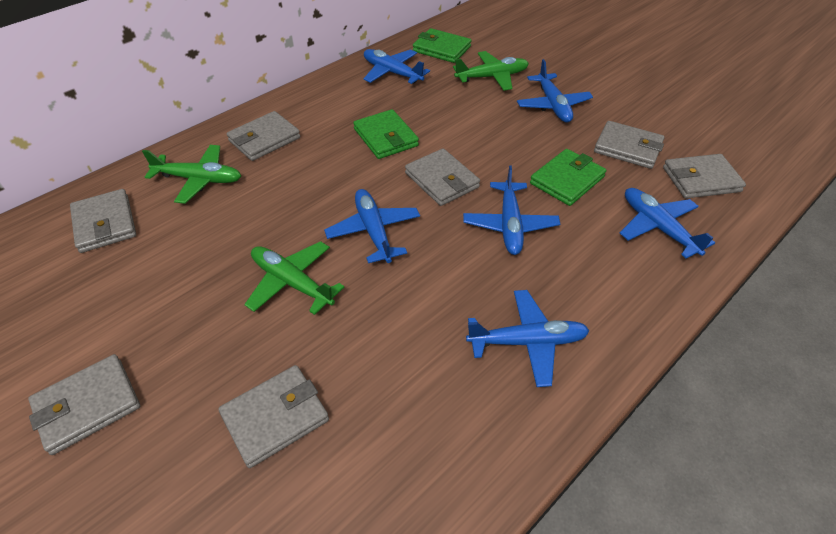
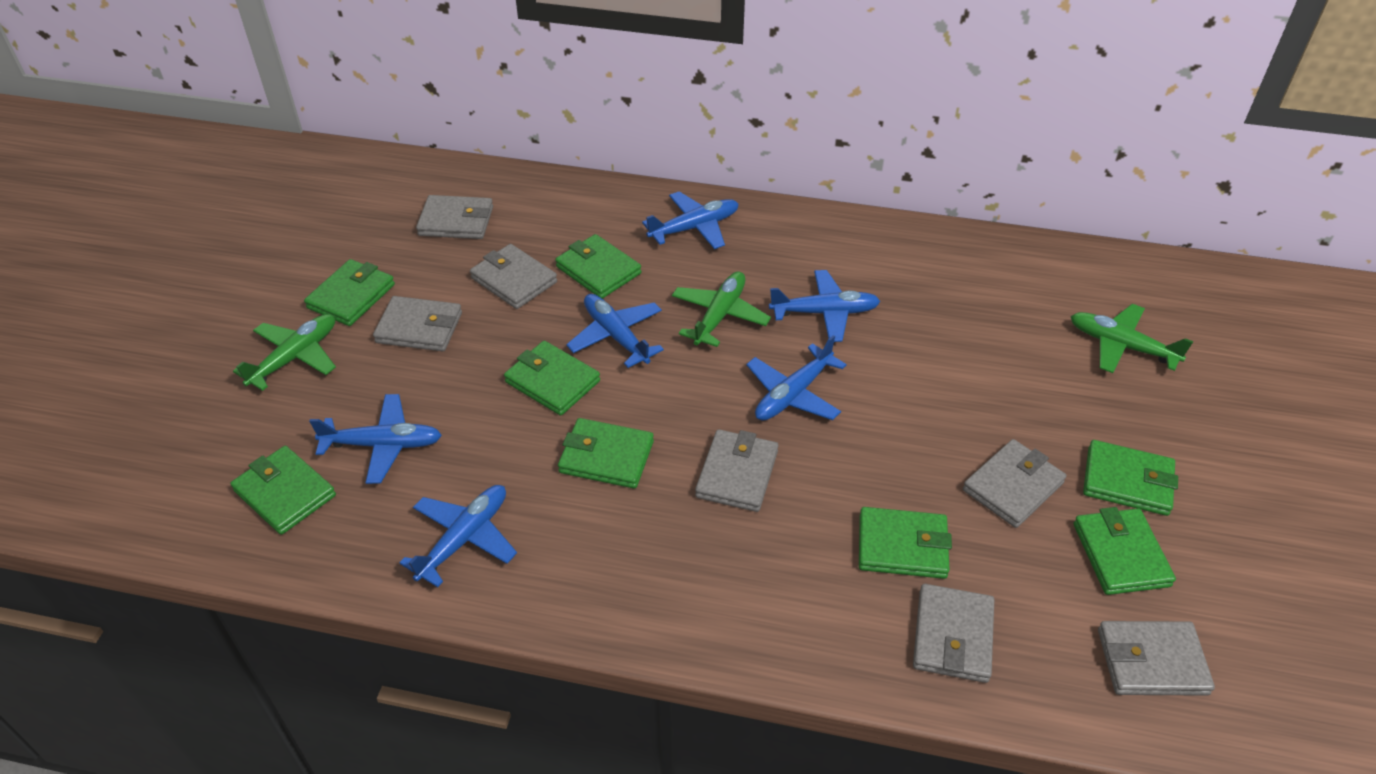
green wallet: [353,109,419,159] [413,28,472,63] [530,149,606,206] = 3 -> [231,446,336,535] [304,259,395,326] [504,341,600,416] [555,234,641,299] [558,418,654,489] [859,507,952,579] [1074,507,1176,595] [1083,440,1178,516] = 8

